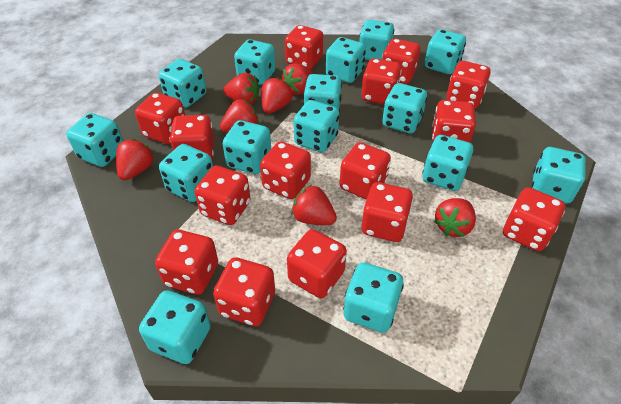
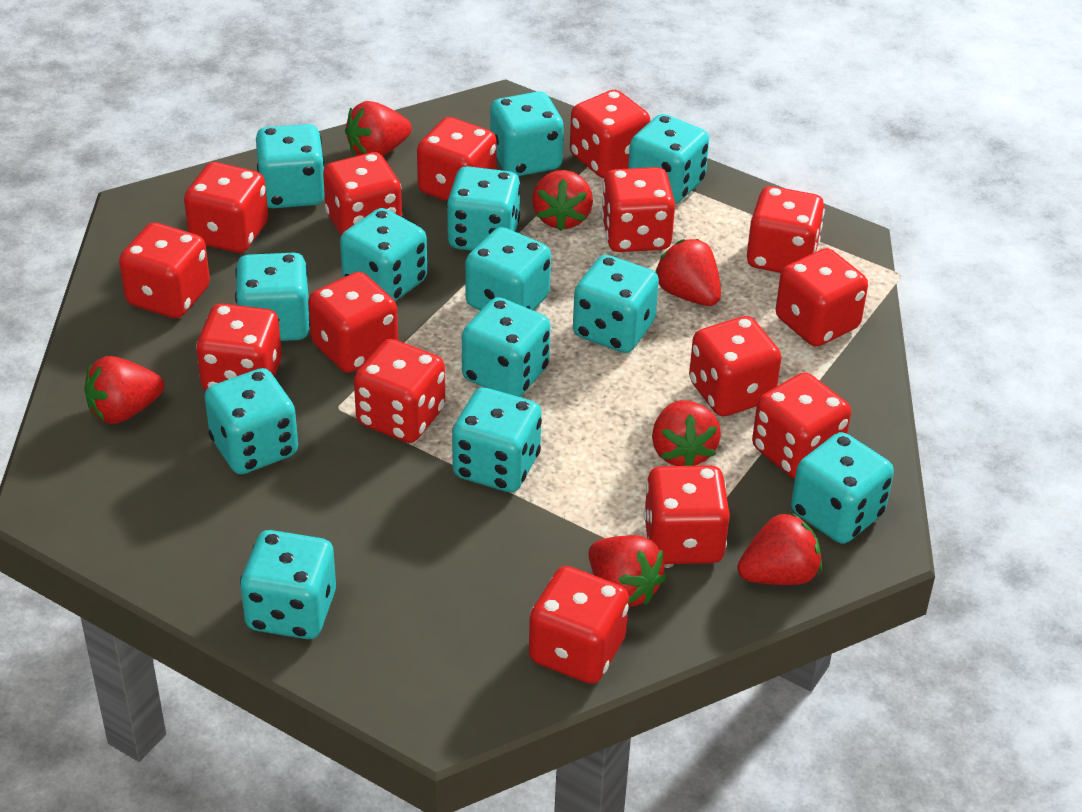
turquoise dice: [66,113,123,167] [139,290,211,364] [159,59,206,107] [159,144,213,202] [223,120,271,174] [234,39,276,85] [293,100,339,153] [303,74,342,112] [326,37,366,83] [343,262,404,333] [359,20,394,60] [382,83,427,133] [422,135,473,191] [425,29,466,74] [532,147,586,204] = 15 -> [204,368,298,474] [235,253,310,341] [240,530,336,639] [256,124,325,208] [340,208,427,301] [446,166,521,251] [452,388,542,492] [462,297,551,397] [465,227,551,311] [490,91,564,176] [573,255,659,353] [628,114,709,204] [791,432,894,544] = 13

